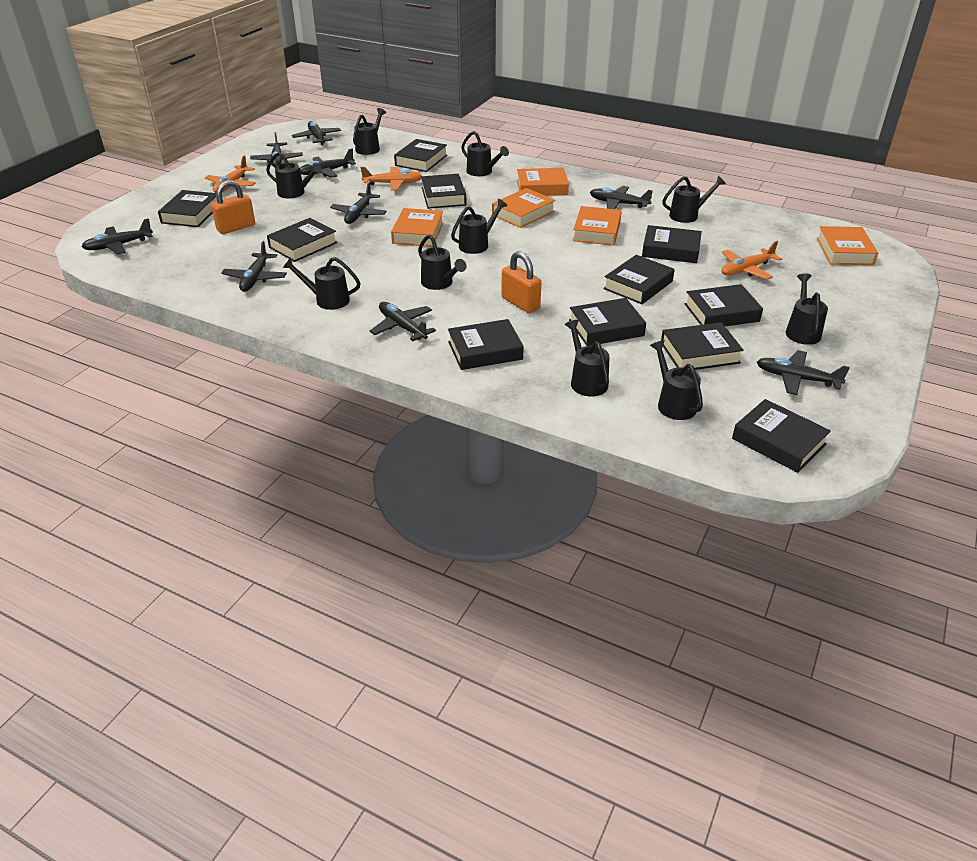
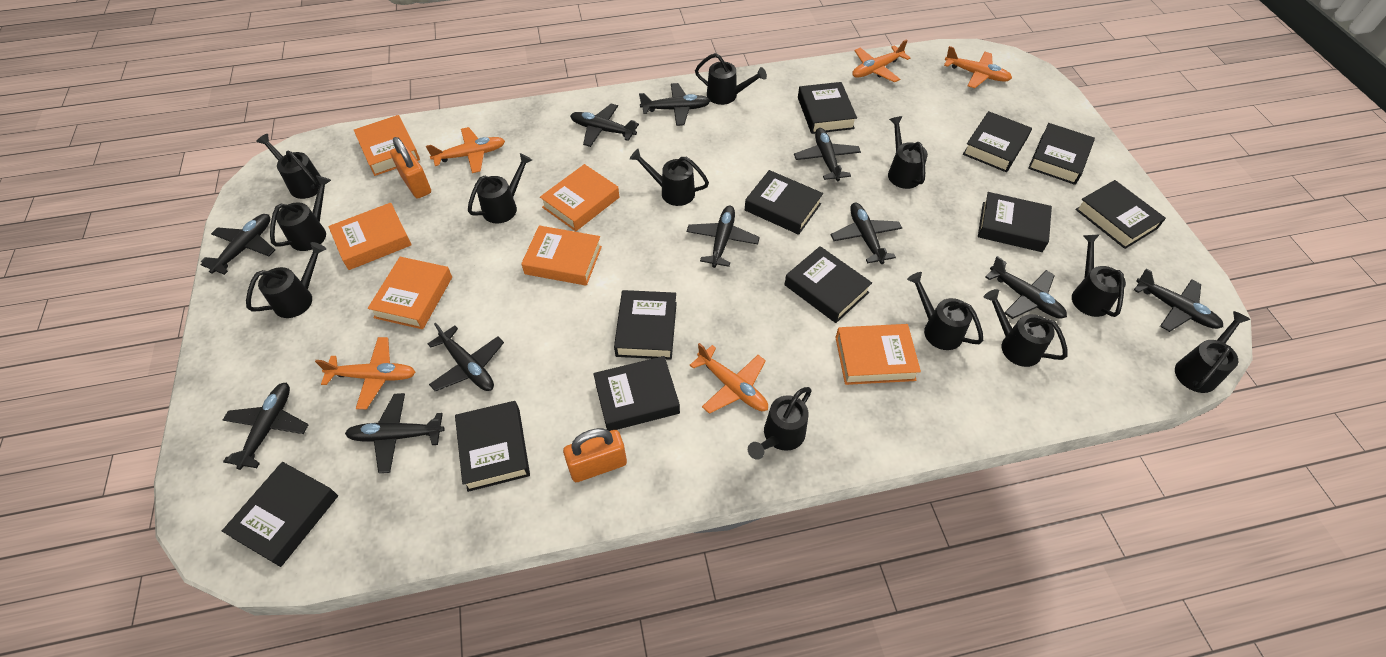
black plane: [81,218,153,255] [221,241,287,292] [250,132,303,167] [292,121,341,146] [300,148,356,178] [330,182,387,224] [370,302,436,341] [590,186,653,209] [757,350,850,395] = 9 -> [201,214,275,275] [223,382,309,470] [345,393,445,473] [428,322,504,391] [570,104,639,147] [639,83,710,126] [687,206,760,268] [794,128,861,181] [831,203,902,264] [985,256,1067,319] [1134,268,1223,332] = 11
black watering can: [266,152,322,198] [282,257,360,310] [353,108,386,155] [418,235,467,290] [451,199,508,254] [461,131,509,176] [565,320,610,397] [650,340,703,420] [662,176,726,223] [786,274,828,345] = 10 -> [246,242,326,318] [256,134,321,199] [270,175,331,251] [468,153,532,224] [630,149,709,206] [695,53,767,105] [748,387,812,460] [888,116,928,189] [907,272,983,350] [984,289,1068,367] [1072,234,1126,317] [1175,311,1251,393] = 12
orange book: [391,208,444,247] [492,188,555,228] [517,168,569,196] [573,206,622,246] [817,226,878,265] = 5 -> [328,203,412,270] [354,115,420,176] [368,257,452,329] [521,225,602,286] [540,164,619,231] [835,324,921,385] = 6
orange plane: [205,155,256,193] [360,167,422,191] [721,241,782,280] = 3 -> [315,337,416,409] [426,127,505,173] [690,343,768,414] [852,39,910,83] [944,46,1012,88] = 5

